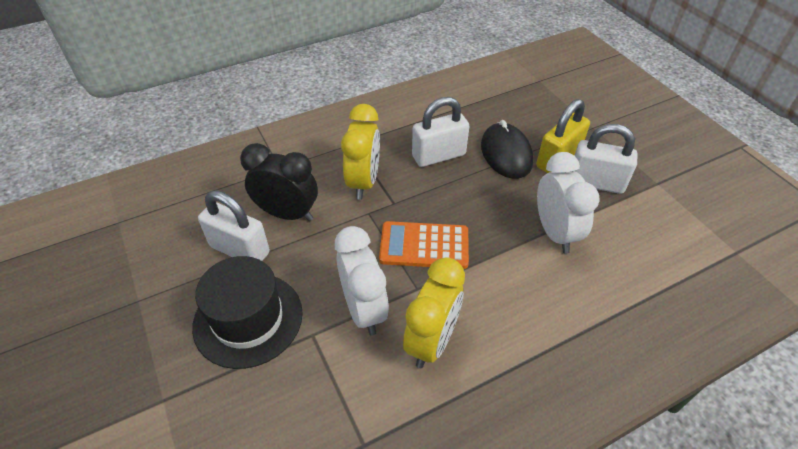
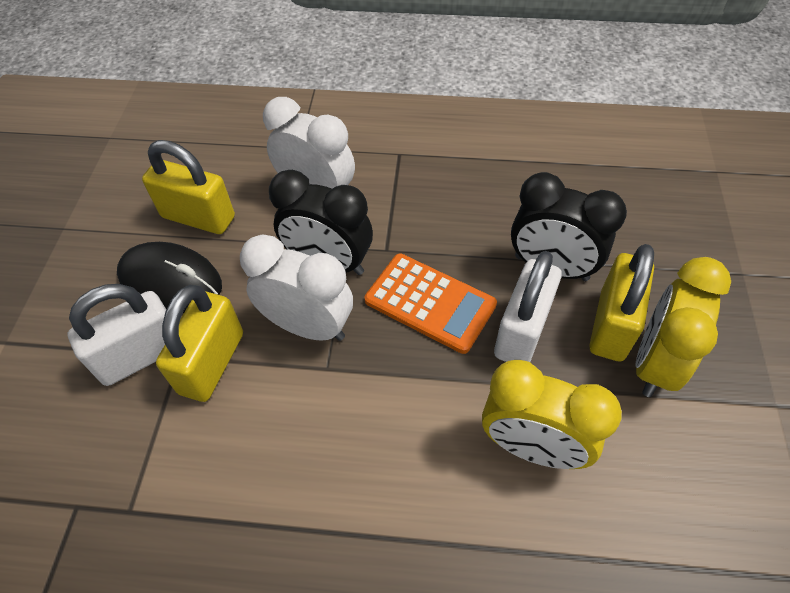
black clock: [240,143,318,221] = 1 -> [269,170,373,275] [511,172,627,281] = 2
black hat: [192,256,303,369] = 1 -> none = 0
white padlock: [198,190,270,261] [412,97,469,167] [574,124,638,194] = 3 -> [68,284,166,386] [494,251,562,362] = 2
yellow padlock: [536,99,590,173] = 1 -> [142,140,235,234] [156,285,243,402] [589,244,654,361] = 3

